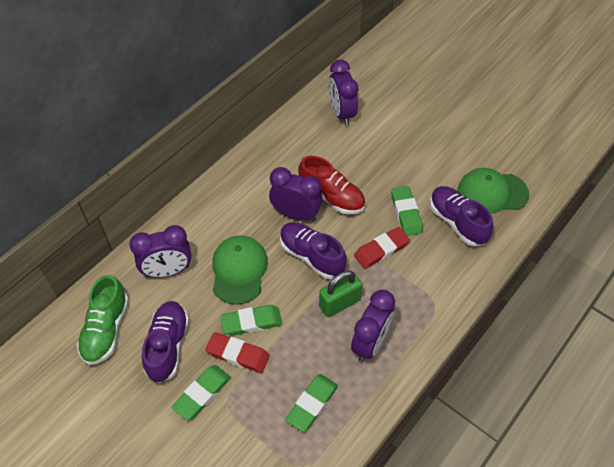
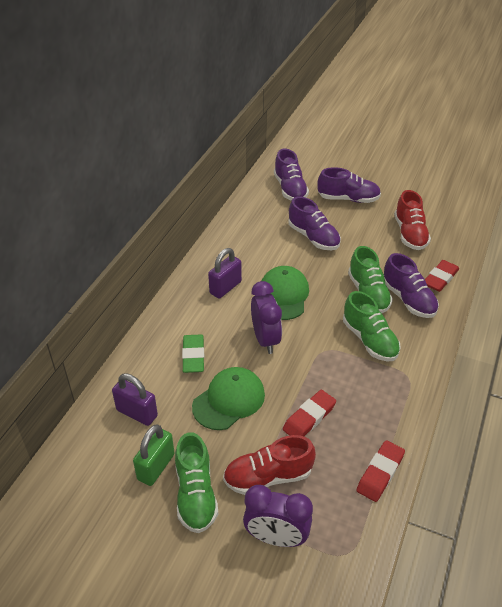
green eraser: [172,365,231,421] [220,305,282,336] [285,374,338,432] [391,186,423,236] = 4 -> [182,334,204,373] = 1
green shoe: [77,275,129,365] = 1 -> [175,432,218,533] [343,291,401,362] [348,246,393,313] = 3
purple clock: [129,225,192,278] [269,167,322,222] [329,59,358,126] [351,290,395,362] = 4 -> [243,485,313,547] [251,281,282,354] = 2
purple padlock: none = 0 -> [112,373,158,426] [208,248,242,299] = 2
purple shoe: [142,301,189,383] [280,222,347,279] [430,186,493,246] = 3 -> [274,149,309,201] [289,196,341,250] [317,167,381,203] [384,253,439,318] = 4
red eraser: [206,332,270,373] [354,227,410,269] = 2 -> [283,390,336,436] [357,440,405,502] [425,260,459,292] = 3
red shoe: [298,156,365,215] = 1 -> [223,435,316,495] [394,190,431,250] = 2

